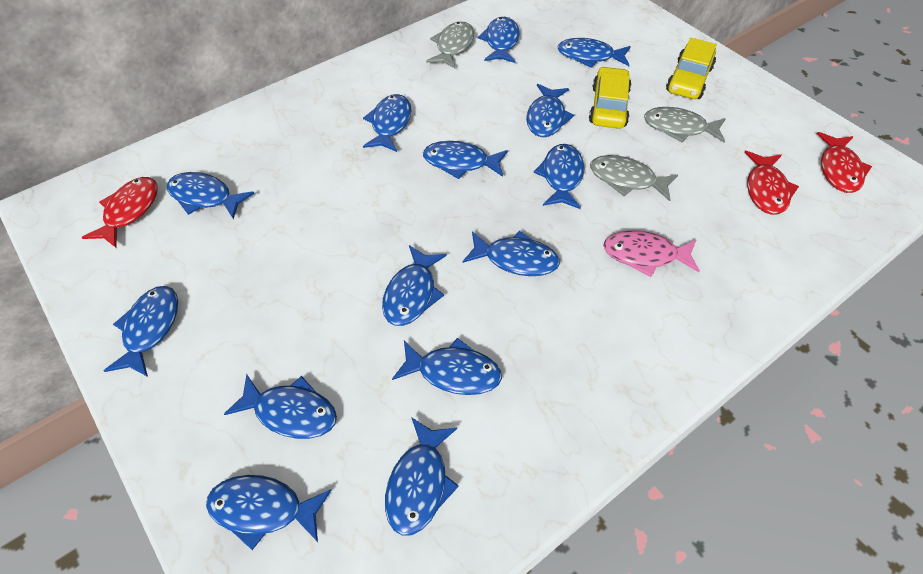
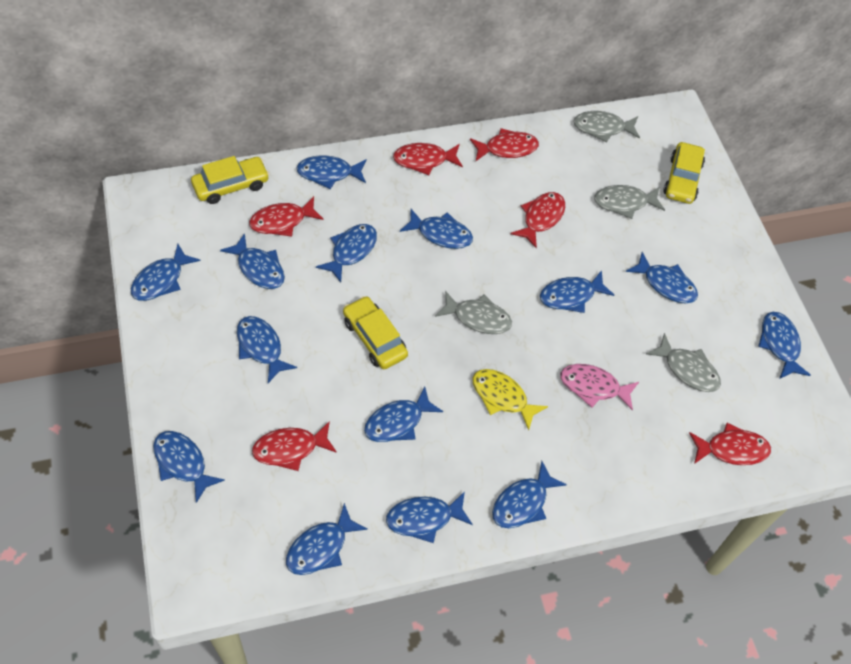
grey fish: [426,22,474,69] [590,155,678,201] [644,107,726,143] = 3 -> [435,291,512,334] [573,111,640,143] [594,185,665,219] [646,333,721,392] = 4
red fish: [82,177,157,248] [744,151,799,215] [817,132,872,193] = 3 -> [249,196,324,237] [252,421,337,471] [393,143,463,175] [470,128,539,161] [510,192,565,248] [689,423,771,465] = 6
yellow car: [589,67,631,129] [666,38,717,99] = 2 -> [191,156,269,204] [343,296,408,369] [663,142,705,204] = 3
yellow fish: none = 0 -> [472,369,548,430] = 1

